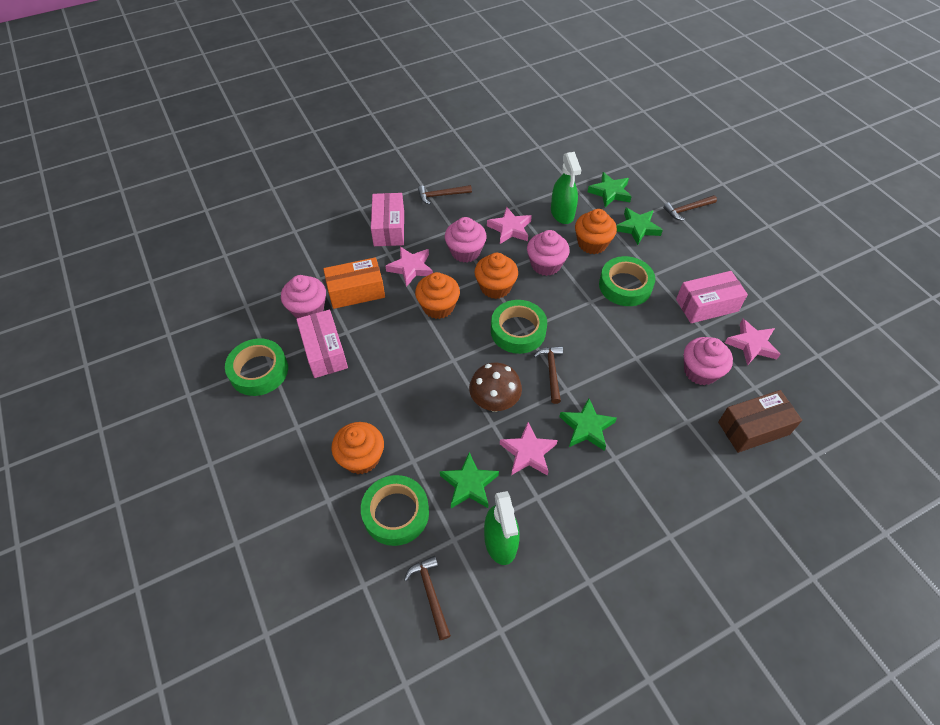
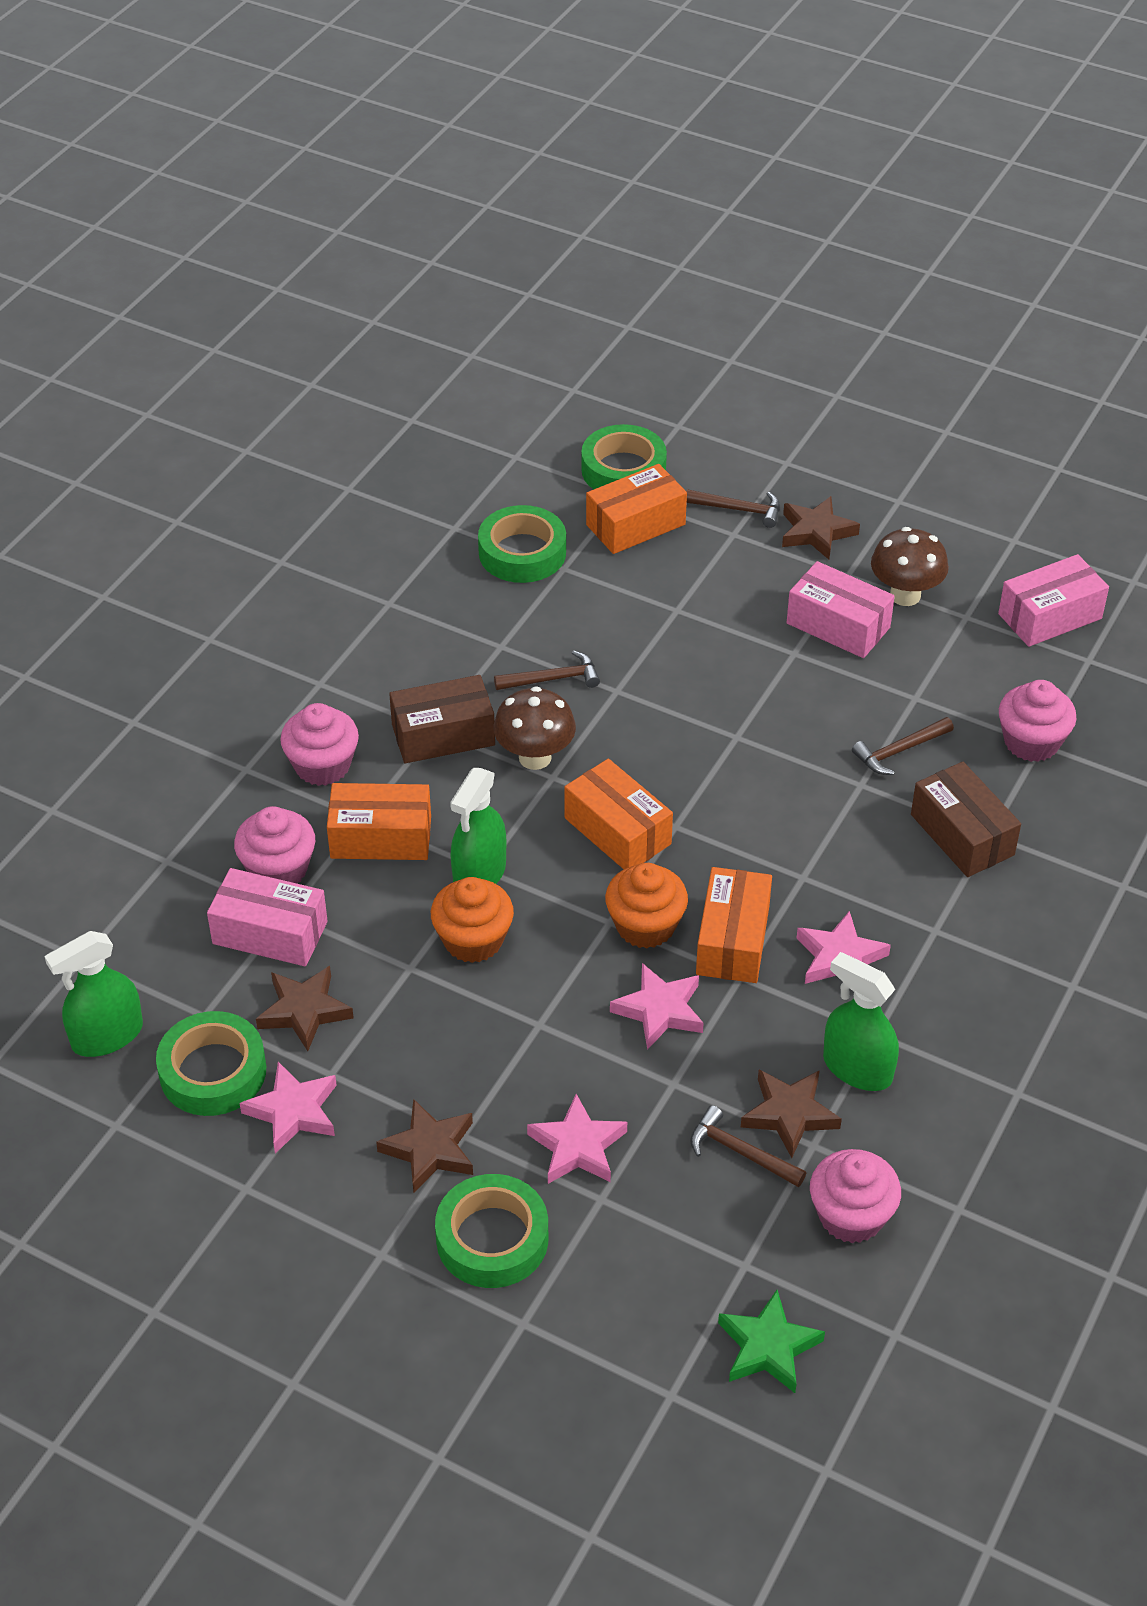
brown box: [718,390,802,453] = 1 -> [389,675,495,763] [911,762,1021,877] = 2
brown mushroom: [469,363,522,412] = 1 -> [493,686,576,770] [871,527,949,606] = 2
brown star: none = 0 -> [256,966,354,1051] [376,1099,473,1193] [741,1070,842,1158] [782,496,860,559] = 4
green spray bottle: [484,491,520,565] [551,152,581,224] = 2 -> [44,931,143,1057] [450,768,506,884] [823,952,899,1091] = 3
green star: [440,452,499,508] [559,398,617,451] [588,172,632,207] [616,208,663,245] = 4 -> [718,1290,825,1393] = 1
orange box: [323,257,385,309] = 1 -> [327,783,431,860] [564,759,673,869] [586,464,687,554] [696,867,772,983] = 4
orange cupcake: [331,422,384,474] [415,272,460,319] [475,253,518,299] [575,209,617,254] = 4 -> [431,877,514,963] [605,863,688,948] = 2

